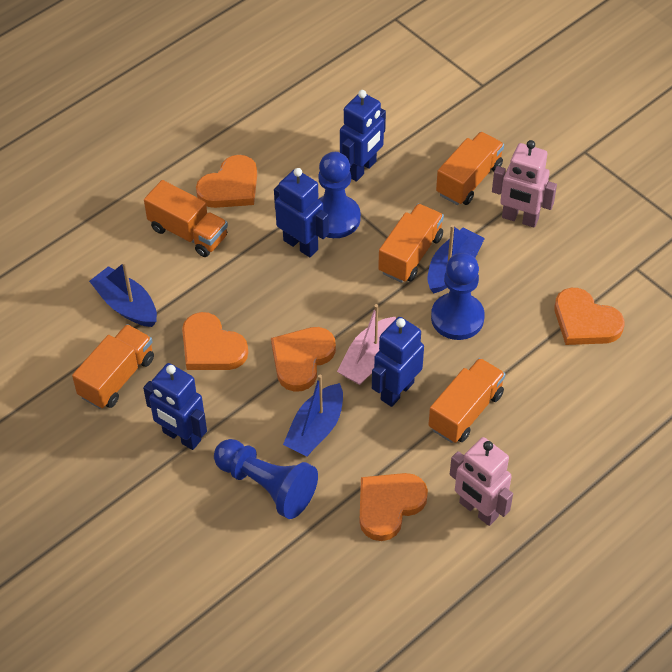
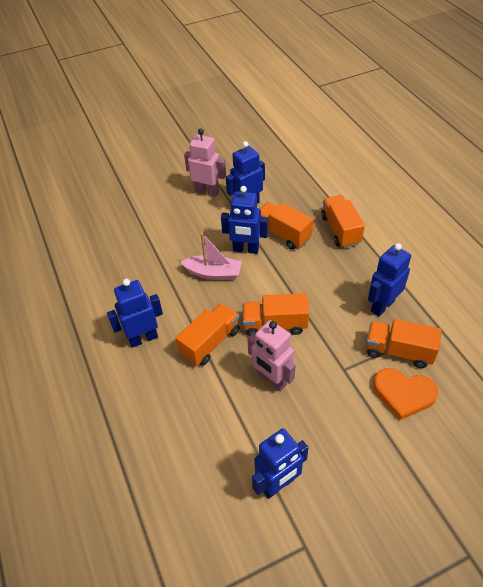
blue boat: [89,262,157,327] [283,375,343,457] [427,225,485,293] = 3 -> none = 0
blue pawn: [214,439,318,519] [318,152,361,238] [431,253,485,340] = 3 -> none = 0
blue robot: [143,363,207,450] [274,168,329,257] [340,90,386,182] [372,317,424,407] = 4 -> [107,279,163,348] [221,186,268,254] [226,141,265,204] [252,428,309,499] [368,243,411,316] = 5
orange heart: [182,312,248,370] [196,155,257,208] [271,327,336,392] [360,473,428,541] [555,288,624,345] = 5 -> [373,368,438,420] = 1

